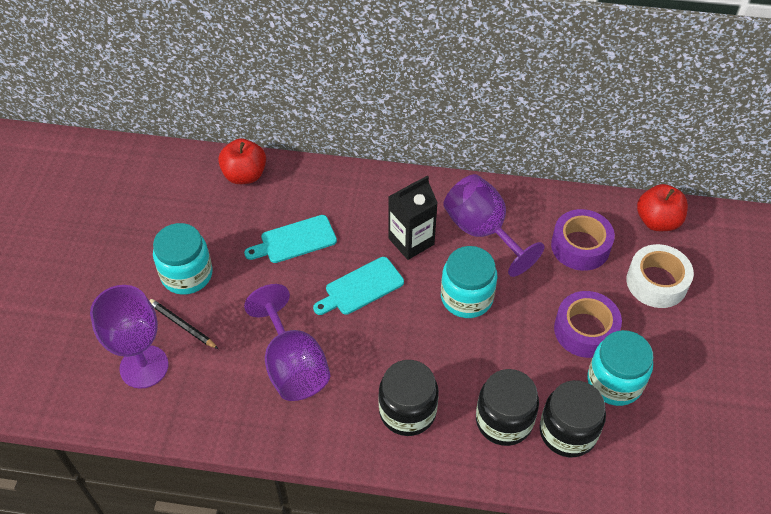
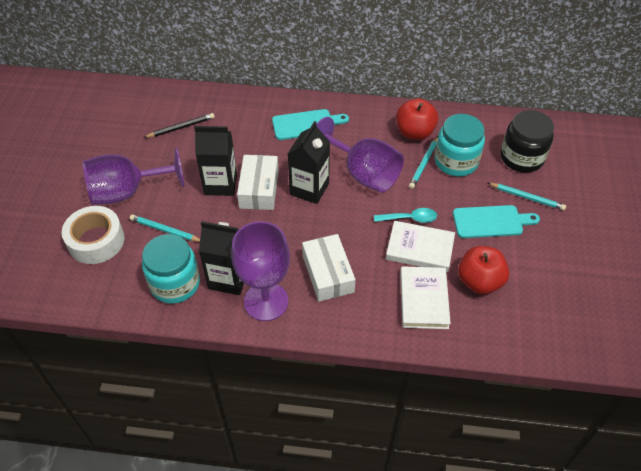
black carton: [388,176,438,260] = 1 -> [194,126,237,196] [199,221,244,295] [288,121,330,204] = 3
black jar: [378,360,439,436] [476,369,539,446] [539,380,606,457] = 3 -> [501,110,554,173] = 1
purple tape: [551,209,615,271] [554,291,622,358] = 2 -> none = 0
turquoise jar: [153,223,213,295] [441,246,497,318] [587,330,653,406] = 3 -> [142,234,200,304] [434,114,485,176] = 2
turquoise pencil: none = 0 -> [130,215,200,242] [409,136,438,189] [488,183,566,210] = 3
turquoise spoon: none = 0 -> [374,208,437,223] = 1
white book: none = 0 -> [386,221,455,272] [400,266,451,329] = 2
white box: none = 0 -> [237,155,279,210] [302,234,355,302] = 2

